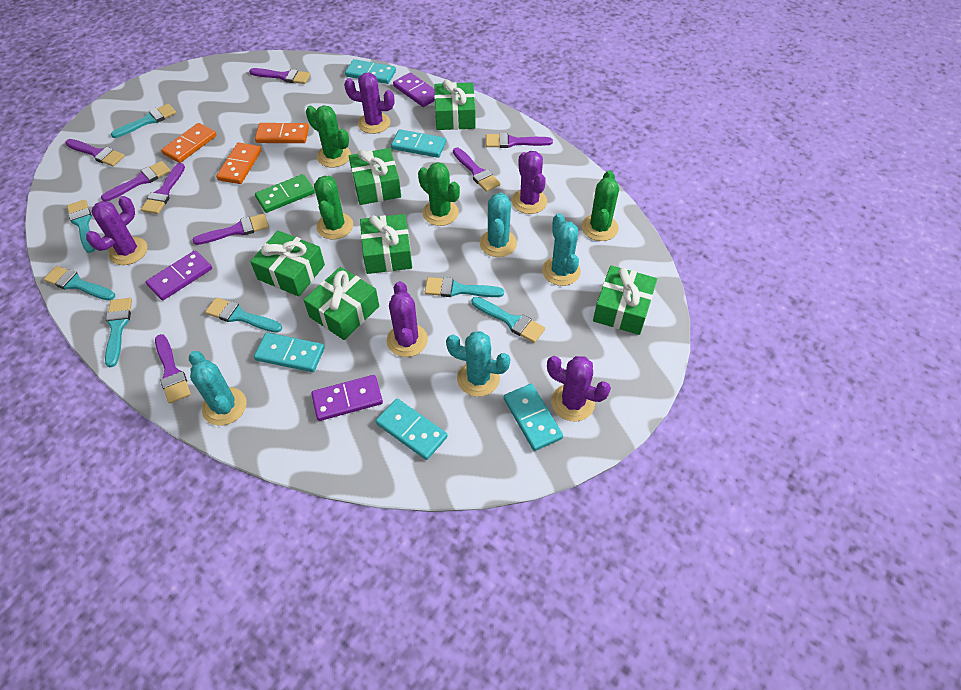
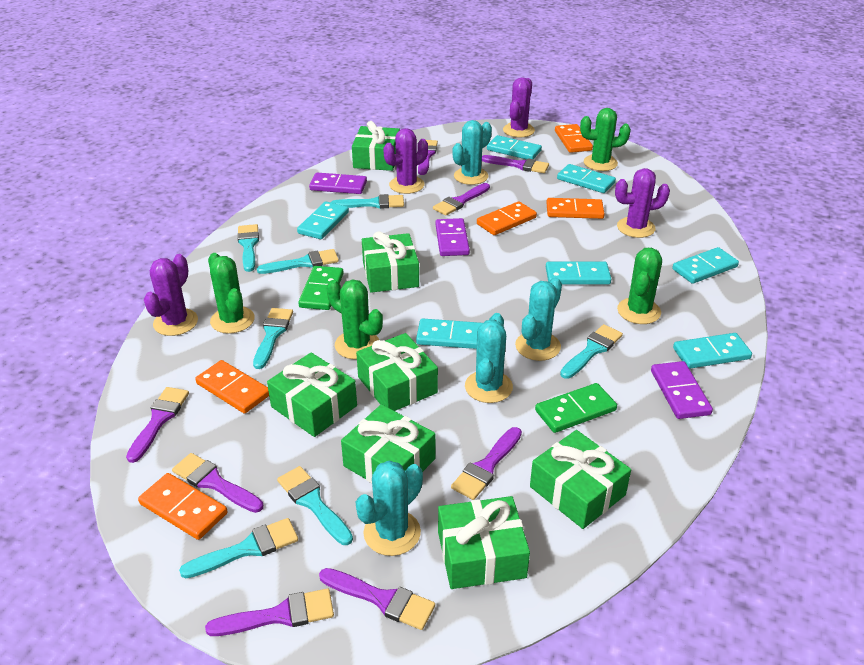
green domino: [255,174,315,213] = 1 -> [298,266,344,310] [535,383,617,433] = 2
green gift: [250,230,325,297] [304,267,379,340] [349,148,401,205] [360,214,412,274] [434,79,476,130] [593,265,657,335] = 6 -> [267,352,357,437] [341,404,436,483] [352,121,400,171] [356,333,438,411] [362,231,419,293] [438,496,530,589] [530,430,631,529] = 7
orange domino: [161,123,217,163] [216,143,262,184] [255,123,309,143] = 3 -> [138,473,228,540] [195,360,269,414] [477,201,537,235] [546,198,605,219] [555,124,593,153] = 5
purple cactus: [86,196,147,265] [344,72,394,134] [387,281,428,357] [512,151,547,214] [547,356,611,421] = 5 -> [144,254,198,336] [383,128,428,194] [503,77,535,137] [615,168,670,238] = 4
turquoise domino: [254,333,325,372] [345,59,396,84] [376,399,448,460] [391,129,446,158] [504,384,563,451] = 5 -> [297,201,349,239] [416,318,483,349] [487,135,542,159] [546,262,611,284] [557,164,616,193] [672,247,739,284] [673,333,752,369] = 7

